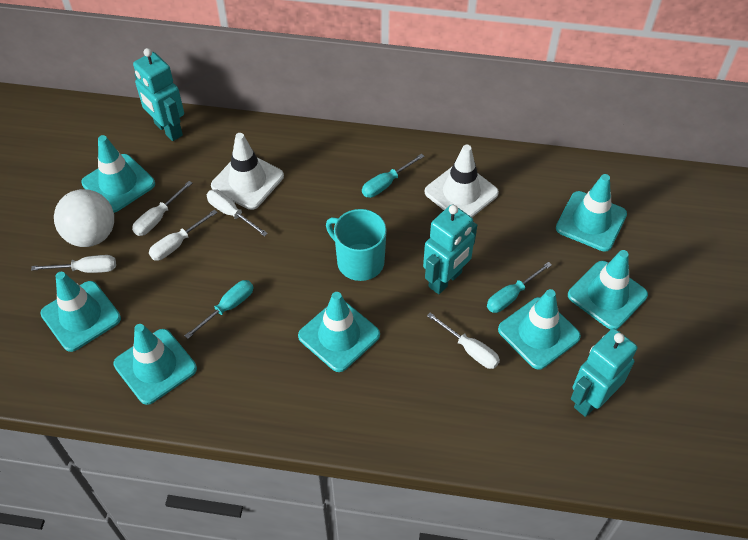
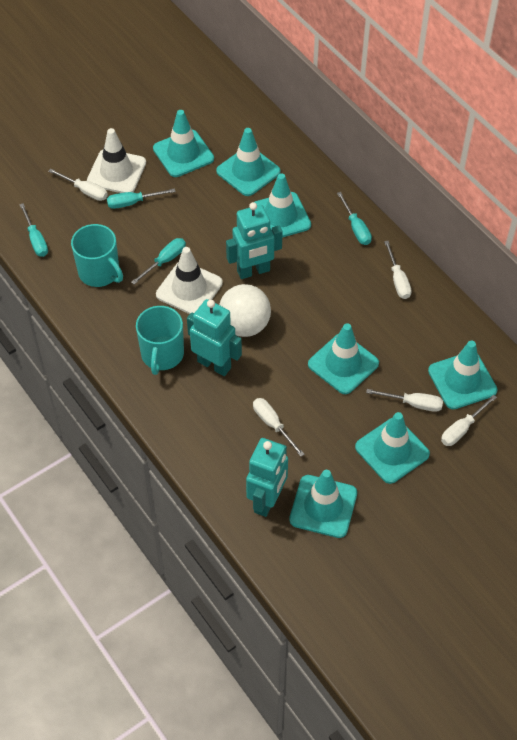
turquoise mug: [326,209,387,281] = 1 -> [71,224,123,287] [136,306,184,375] = 2
turquoise screwdriver: [184,280,253,339] [362,153,425,198] [487,262,552,313] = 3 -> [19,203,48,257] [107,188,176,209] [131,238,186,284] [337,192,372,245] = 4

